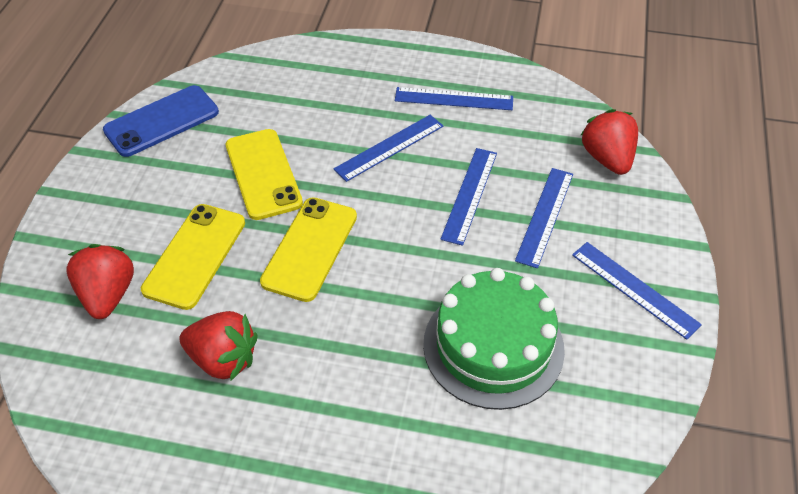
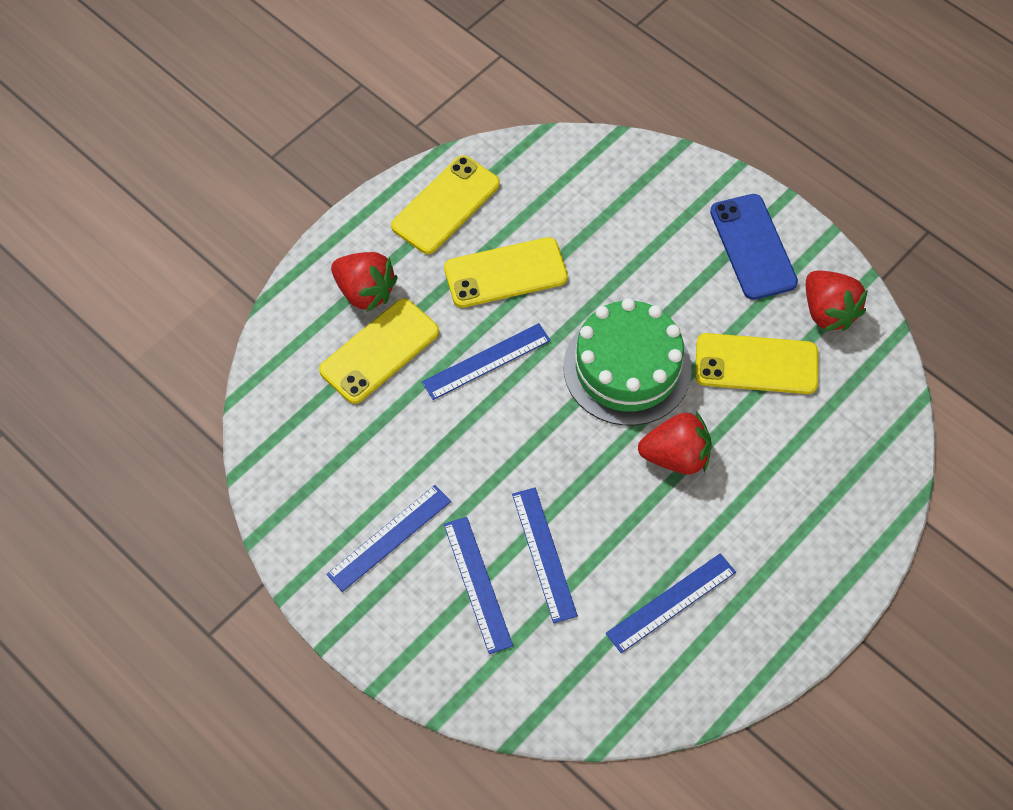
yellow phone: [141,204,245,310] [226,129,303,220] [260,197,357,302] = 3 -> [319,298,439,404] [391,155,500,254] [444,237,568,308] [695,333,818,394] = 4

